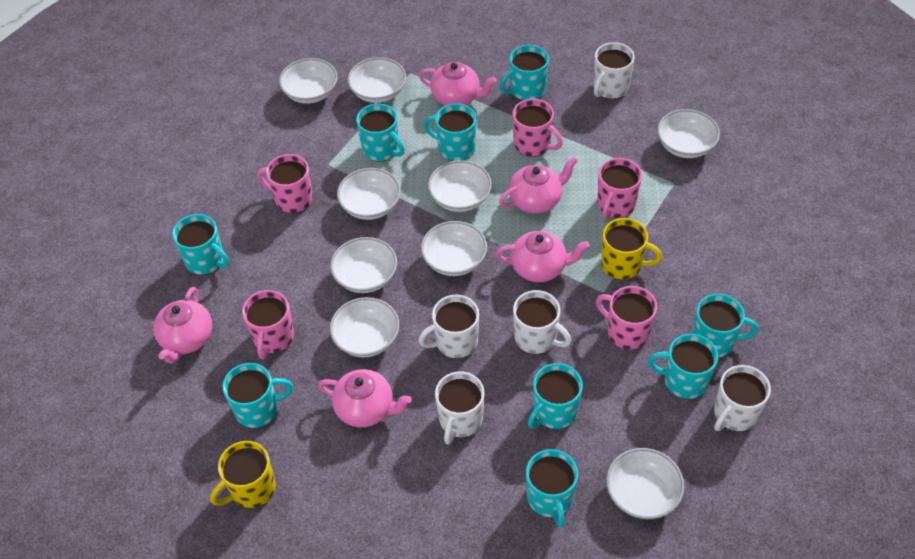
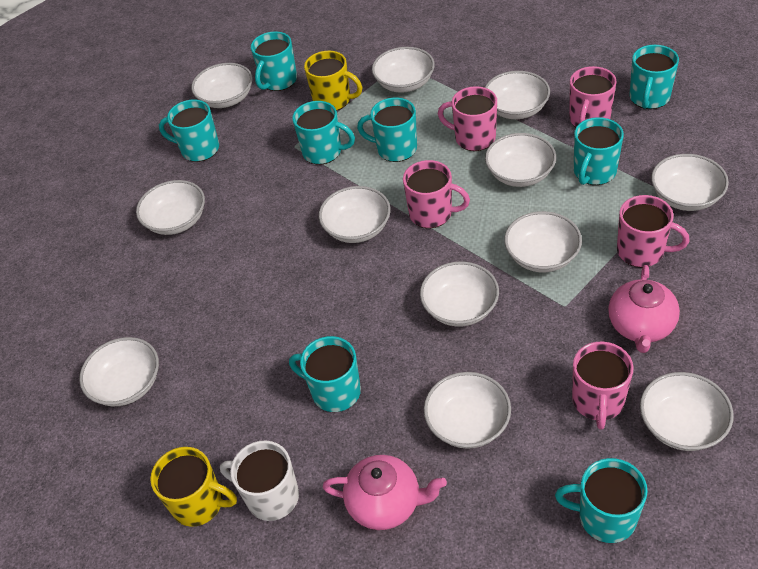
pink teapot: [153,287,212,363] [318,369,412,427] [419,62,497,106] [496,231,590,282] [499,157,578,214] = 5 -> [323,455,447,530] [608,265,680,353] = 2
turquoise mug: [172,214,230,275] [223,363,293,428] [356,104,405,162] [423,103,476,161] [500,45,549,101] [526,449,578,528] [528,363,583,429] [648,334,718,399] [692,294,758,358] = 9 -> [159,100,219,162] [251,32,297,91] [289,336,361,412] [292,101,355,165] [357,98,417,162] [555,458,648,543] [574,117,624,185] [629,45,679,109] = 8
white bowl: [279,58,338,104] [330,237,397,293] [330,297,399,357] [337,168,401,220] [347,57,406,103] [421,221,487,276] [428,160,492,212] [606,448,684,519] [657,109,720,158] = 9 -> [79,337,159,406] [136,180,205,235] [191,63,253,108] [319,186,390,243] [372,47,435,93] [420,261,499,327] [424,372,511,449] [485,71,550,119] [485,133,556,187] [504,211,582,272] [640,372,734,451] [651,154,729,211] = 12
white mug: [419,295,479,358] [435,372,484,444] [513,290,571,354] [594,42,635,99] [714,365,771,431] = 5 -> [220,441,299,521] = 1

